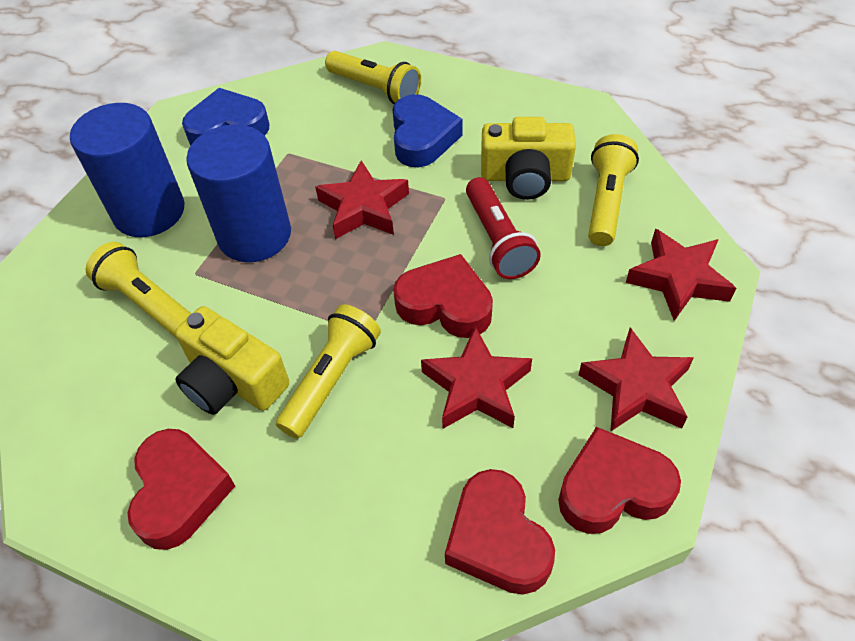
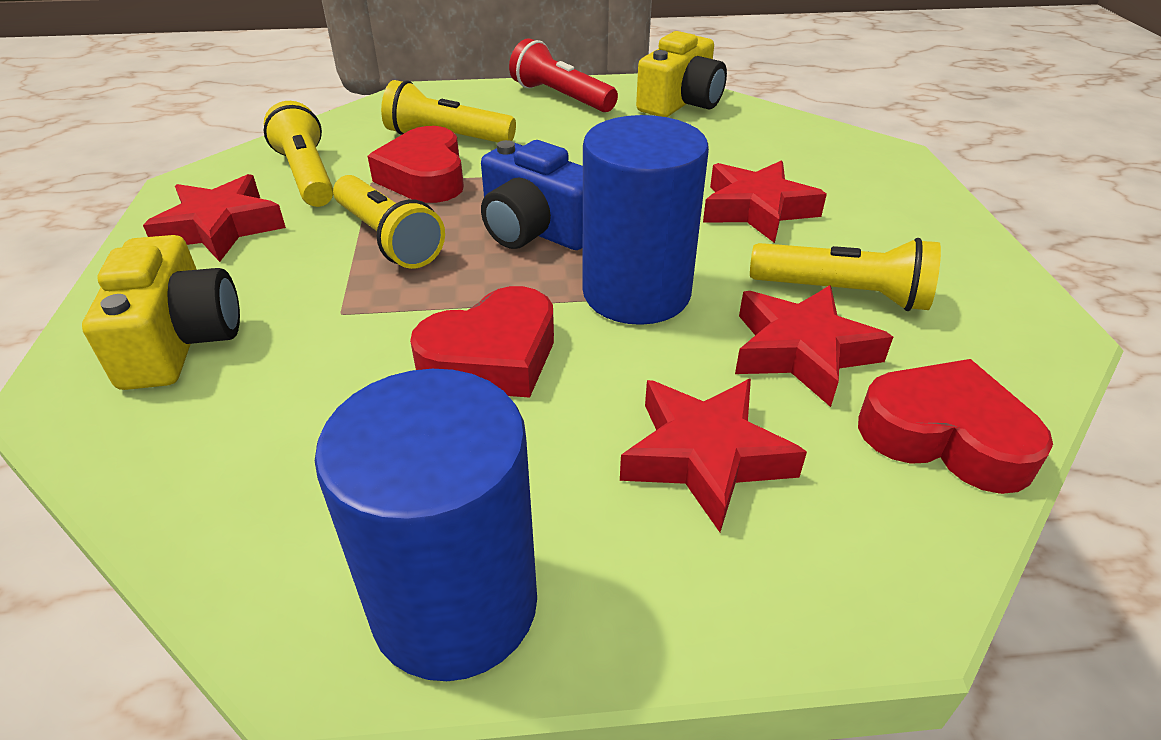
blue camera: none = 0 -> [481,140,583,250] = 1
blue heart: [182,88,269,145] [393,94,462,167] = 2 -> none = 0
red heart: [127,429,235,550] [393,254,493,338] [445,469,555,595] [558,427,681,534] = 4 -> [368,126,464,203] [410,286,554,398] [858,359,1053,494] = 3

